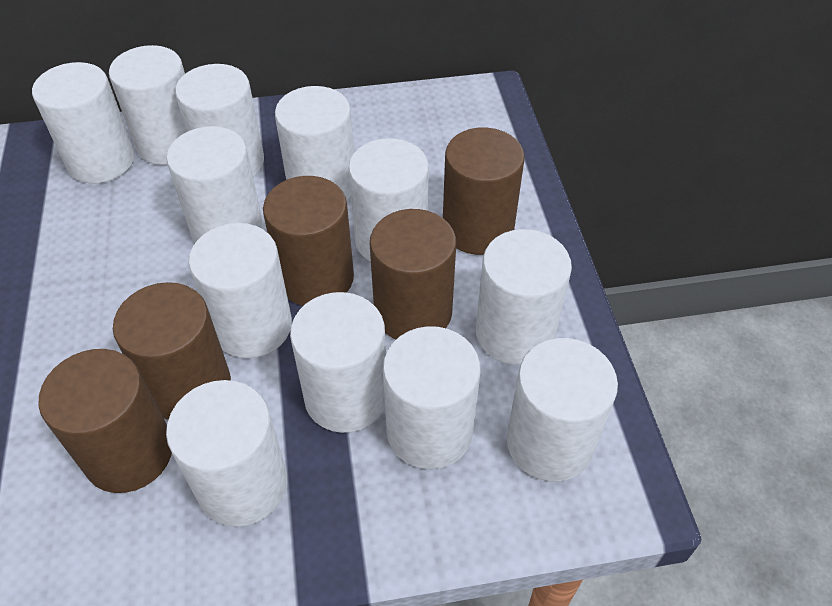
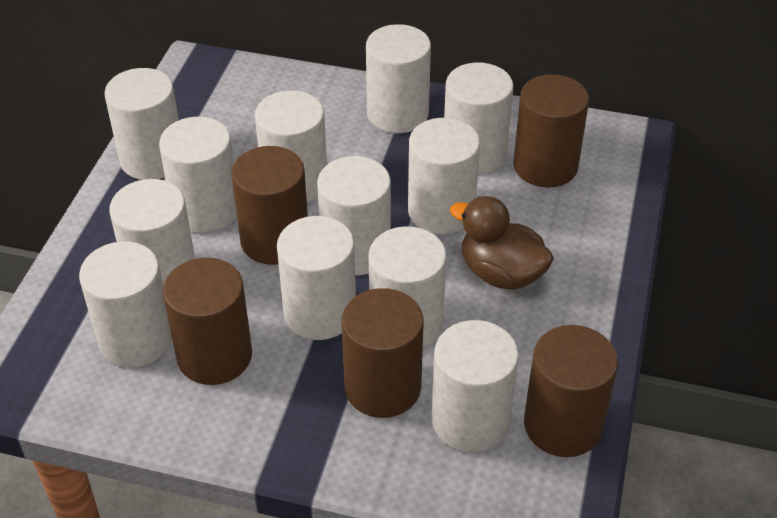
brown duck: none = 0 -> [450,196,554,290] = 1

